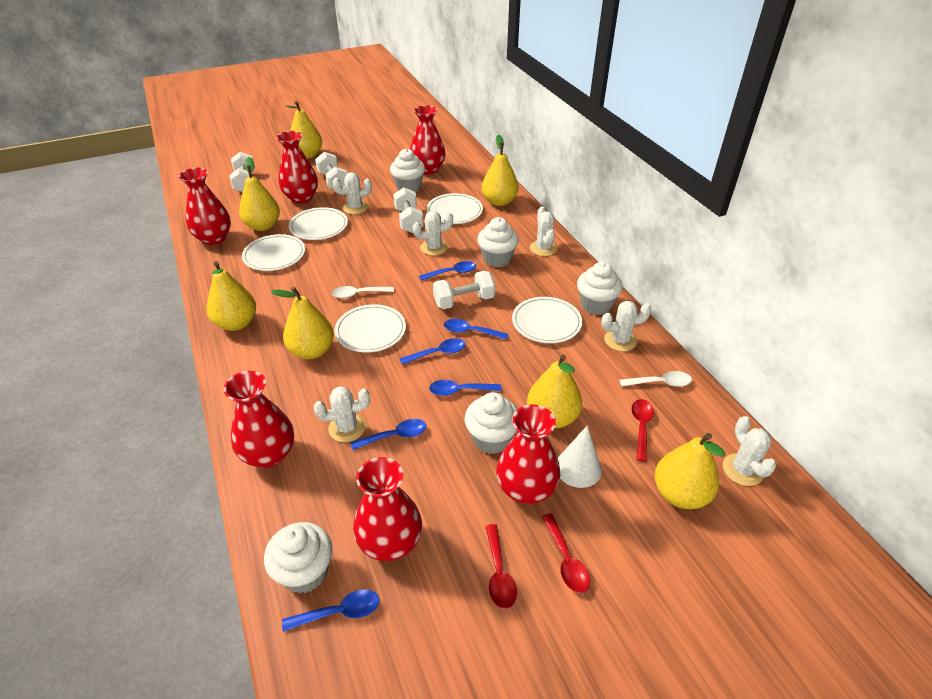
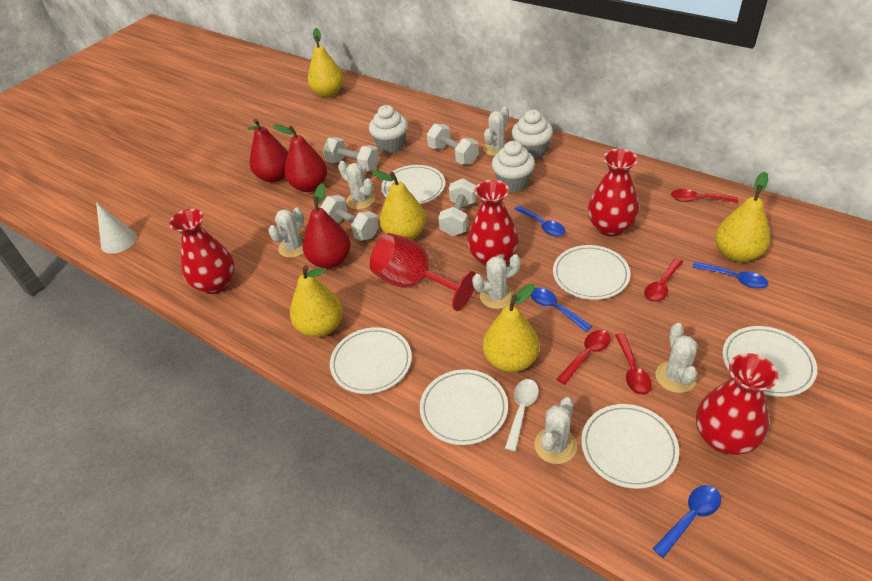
blue spoon: [282,589,379,632] [350,419,426,450] [400,338,466,365] [419,261,476,280] [429,380,502,396] [444,319,508,340] = 6 -> [514,205,565,237] [530,288,592,332] [653,485,721,558] [692,261,768,289] = 4
red goblet: none = 0 -> [370,233,476,311] = 1
red pear: none = 0 -> [247,119,288,183] [273,124,327,192] [303,183,351,269] = 3
red spoon: [485,524,517,609] [542,513,590,593] [631,399,654,462] = 3 -> [557,330,611,385] [615,333,652,395] [644,258,683,302] [671,189,738,203] = 4
red vase: [179,168,231,245] [224,371,294,468] [276,131,318,204] [353,457,422,561] [410,105,445,175] [496,404,560,504] = 6 -> [169,209,235,294] [468,180,519,266] [588,149,639,237] [696,353,778,455] = 4
white cupcake: [264,522,333,594] [390,148,425,192] [465,392,517,454] [477,217,519,268] [577,262,623,315] = 5 -> [369,105,408,154] [492,141,535,193] [512,110,553,160] = 3
white plate: [242,234,305,271] [289,207,348,240] [335,304,406,352] [427,193,483,224] [512,297,582,343] = 5 -> [330,327,412,394] [381,165,445,204] [420,369,508,445] [553,245,630,300] [581,404,679,489] [722,326,817,397] = 6
white spoon: [332,286,394,298] [620,371,692,387] = 2 -> [505,379,539,451] = 1
yellow pear: [207,261,256,331] [239,157,280,231] [271,287,334,359] [285,101,322,159] [482,135,519,206] [527,354,582,428] [655,433,725,509] = 7 -> [290,265,343,337] [308,28,343,97] [372,170,426,240] [483,283,539,373] [715,172,771,262] = 5

